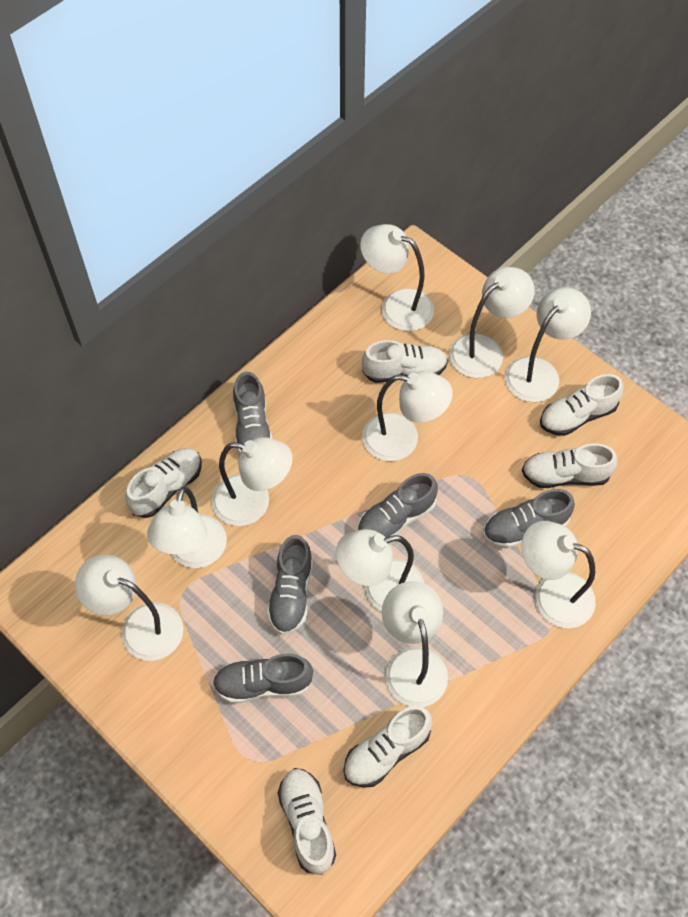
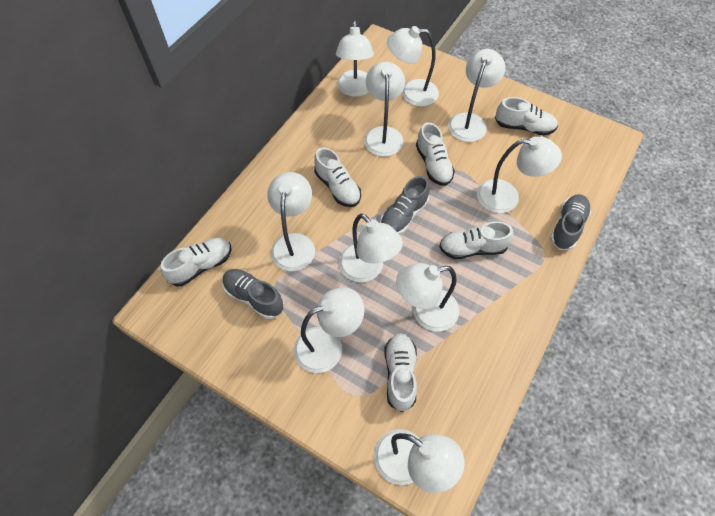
grey shoe: [212,654,313,703] [233,372,272,453] [267,535,313,635] [357,473,438,537] [483,489,575,549] = 5 -> [222,269,284,319] [380,176,430,235] [550,194,591,250] = 3

